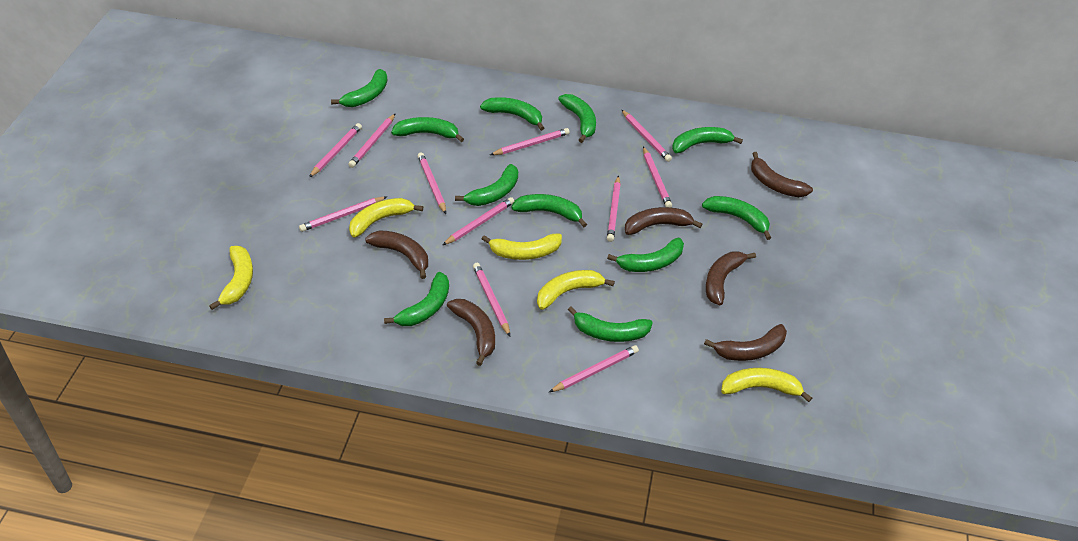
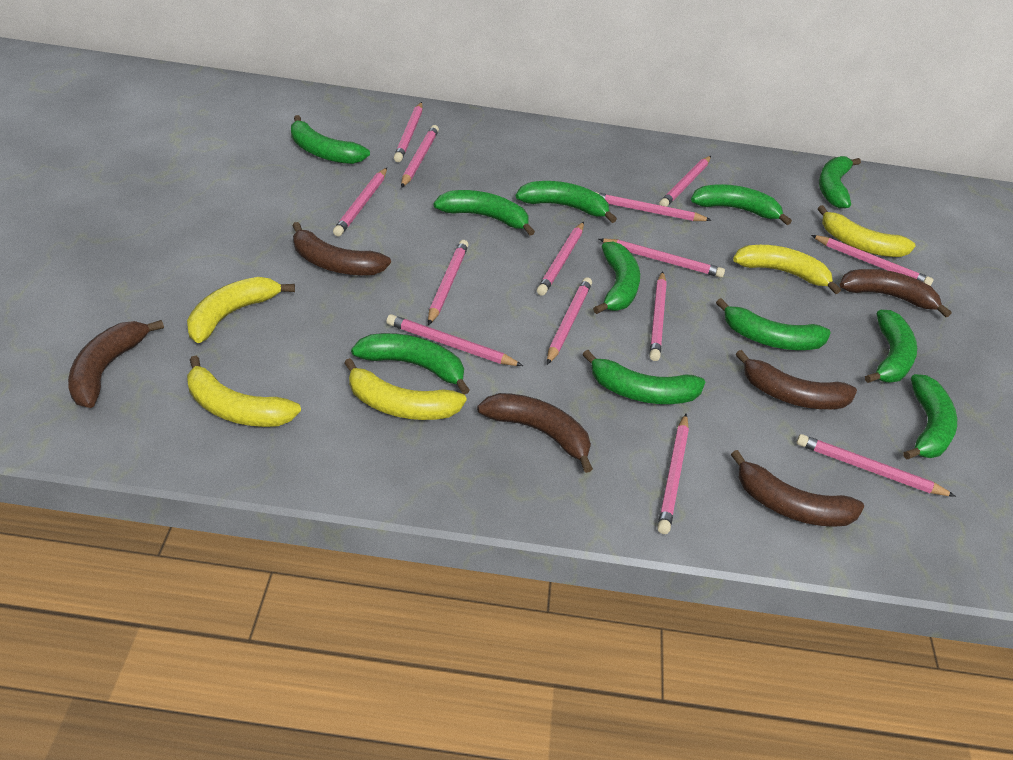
pink pencil: [299,197,387,232] [309,123,362,177] [348,113,396,168] [418,152,446,214] [443,197,514,245] [473,263,510,336] [490,128,570,155] [549,345,639,392] [607,175,621,242] [621,109,672,162] [643,146,672,208] = 11 -> [333,168,387,236] [386,314,523,366] [394,102,422,162] [401,125,439,188] [428,240,469,325] [537,222,584,296] [547,277,592,365] [596,192,711,221] [599,238,725,278] [649,271,667,361] [657,414,689,534] [659,156,711,207] [797,434,956,497] [811,235,934,286] = 14

